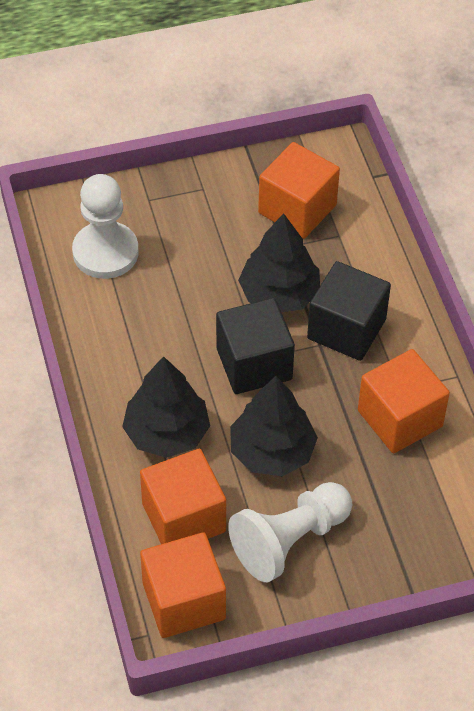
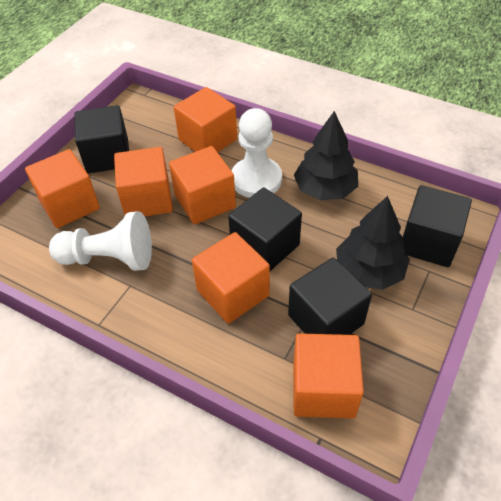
black cube: [216,298,295,394] [307,261,391,361] = 2 -> [74,105,129,173] [228,187,302,271] [288,258,372,335] [403,185,472,267] = 4
black tree: [122,356,210,458] [230,376,318,476] [238,213,320,312] = 3 -> [294,111,358,200] [336,196,410,290] = 2
orange cube: [140,449,226,544] [140,532,226,638] [258,142,340,239] [358,349,450,453] = 4 -> [25,149,100,228] [114,147,173,216] [169,146,236,224] [174,87,237,152] [192,232,270,324] [294,333,364,419] = 6

